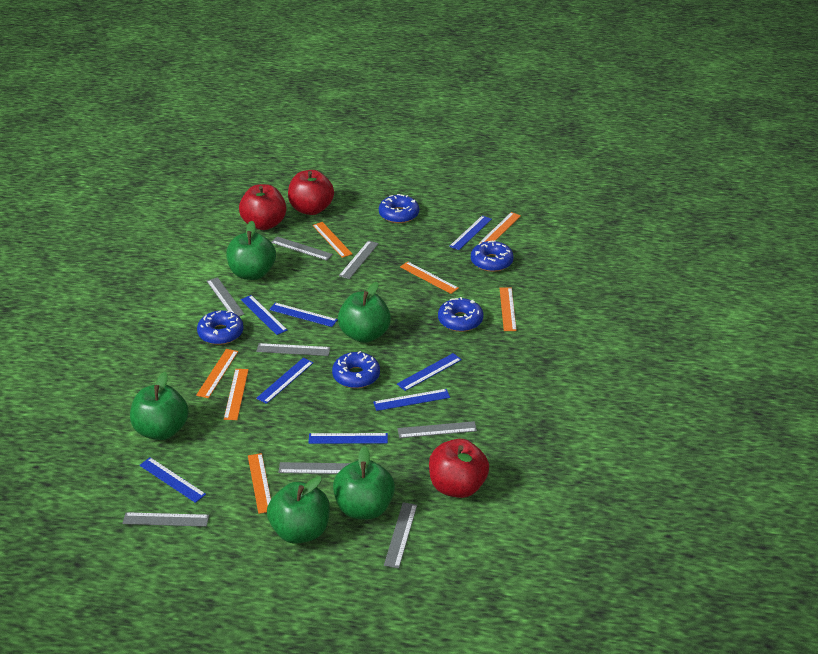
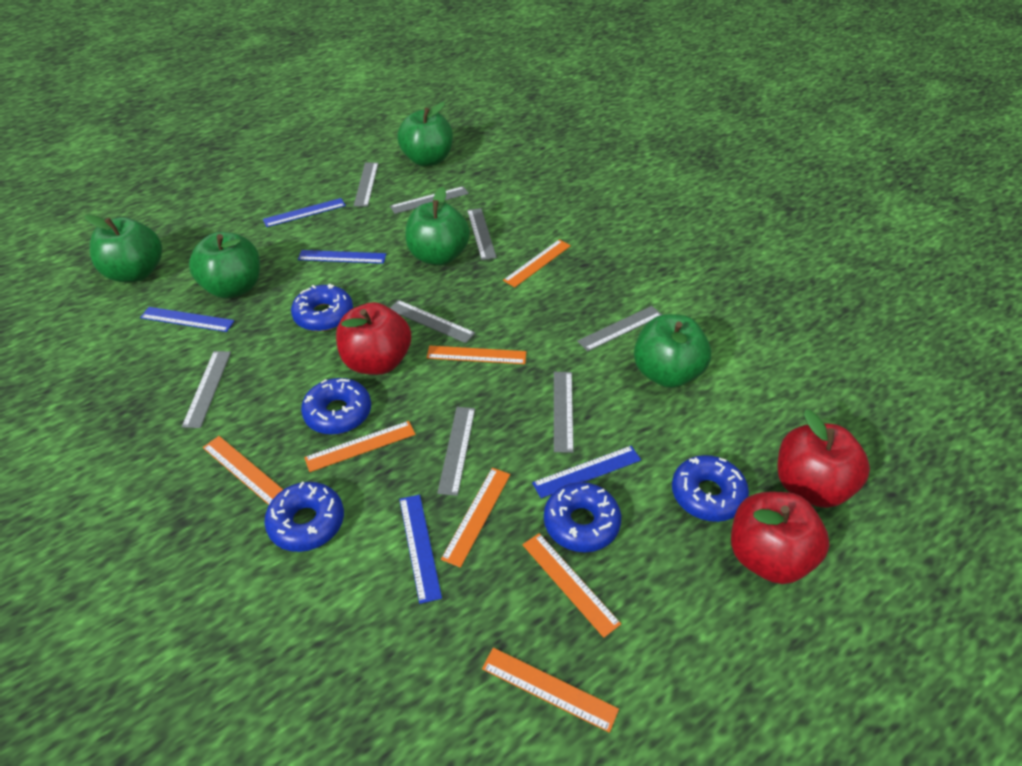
blue ruler: [139,457,206,503] [241,295,288,335] [256,358,314,404] [269,303,338,327] [308,433,388,444] [373,389,450,411] [397,353,462,391] [449,215,492,250] = 8 -> [140,307,235,332] [263,198,346,227] [298,250,386,264] [399,495,442,604] [532,446,641,498] = 5

